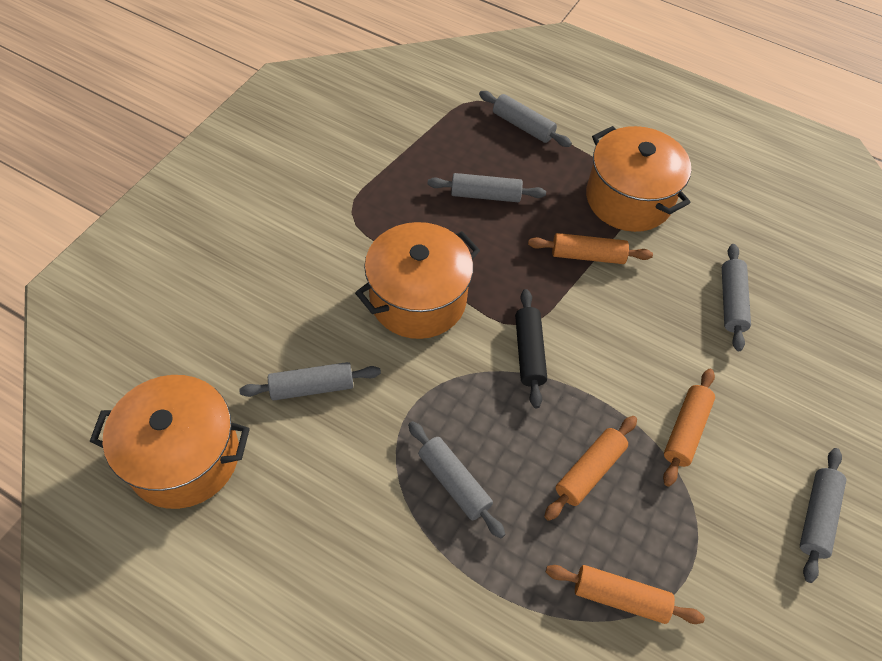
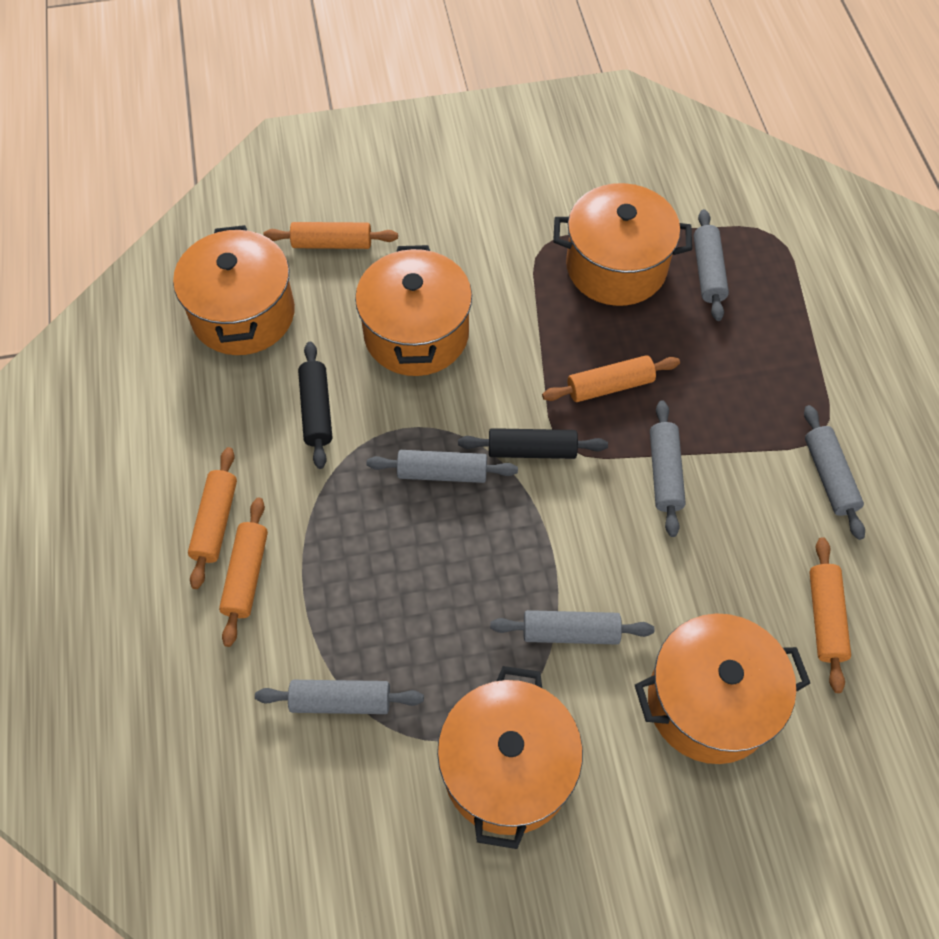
black rolling pin: [515,289,547,408] = 1 -> [298,342,332,469] [458,428,608,459] = 2
orange pot: [90,375,250,509] [355,222,480,339] [586,126,691,232] = 3 -> [173,225,295,355] [355,245,472,376] [437,666,583,849] [553,183,692,306] [635,613,810,764] = 5
orange rolling pin: [528,233,653,264] [544,416,637,521] [546,565,705,624] [663,369,715,487] = 4 -> [188,447,237,589] [219,497,268,647] [263,222,398,249] [542,355,680,402] [809,537,851,693] = 5

